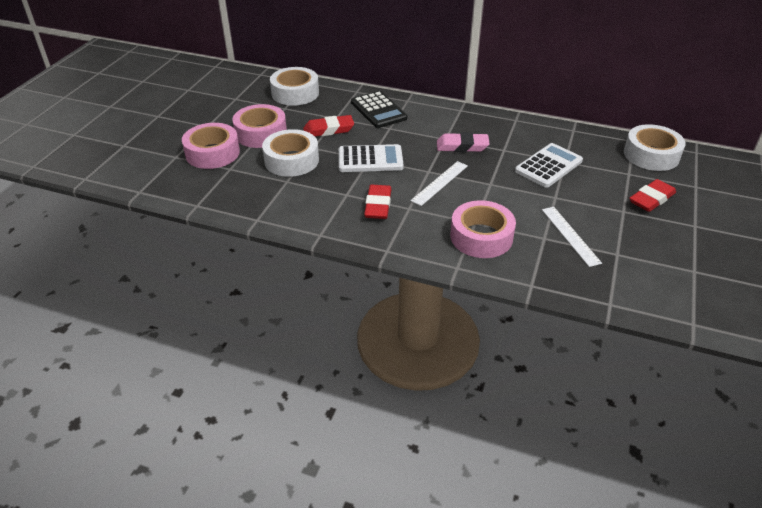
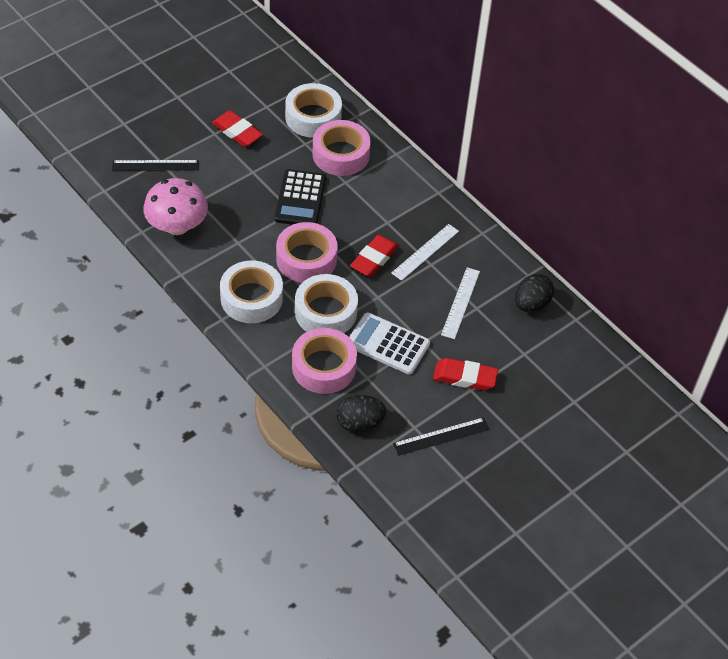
black egg: none = 0 -> [336,395,386,432] [515,274,554,312] = 2
black ruler: none = 0 -> [112,160,199,171] [393,417,489,456] = 2
pink eraser: [437,133,490,152] = 1 -> none = 0
pink mushroom: none = 0 -> [143,178,208,235] = 1
white calculator: [339,144,404,172] [515,143,583,188] = 2 -> [349,312,430,374] = 1

